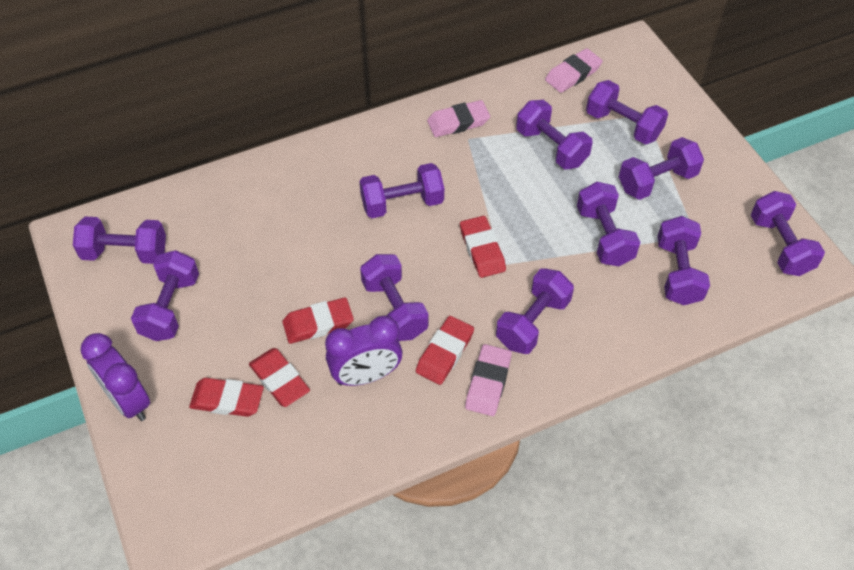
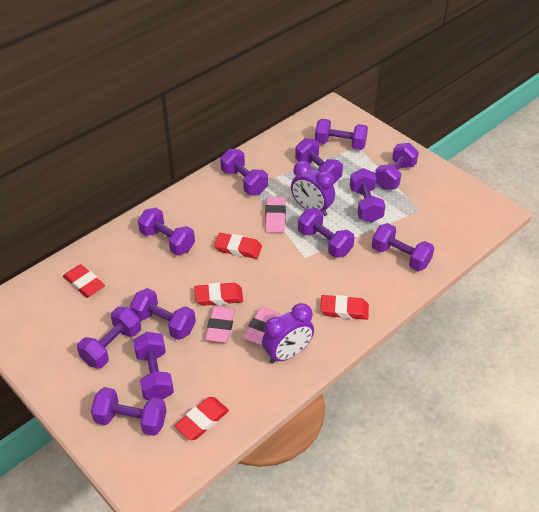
purple dumbbell: [73,216,166,264] [131,250,199,341] [359,163,444,218] [360,254,428,341] [496,268,574,354] [516,100,593,169] [577,182,641,266] [586,80,668,144] [619,137,704,200] [657,216,710,305] [751,191,825,276] = 11 -> [77,307,141,368] [91,387,166,436] [130,288,196,340] [133,332,174,400] [138,208,195,255] [220,149,268,195] [295,138,343,184] [298,208,355,258] [315,119,368,150] [350,168,385,223] [372,223,434,271] [375,143,419,190] = 12

